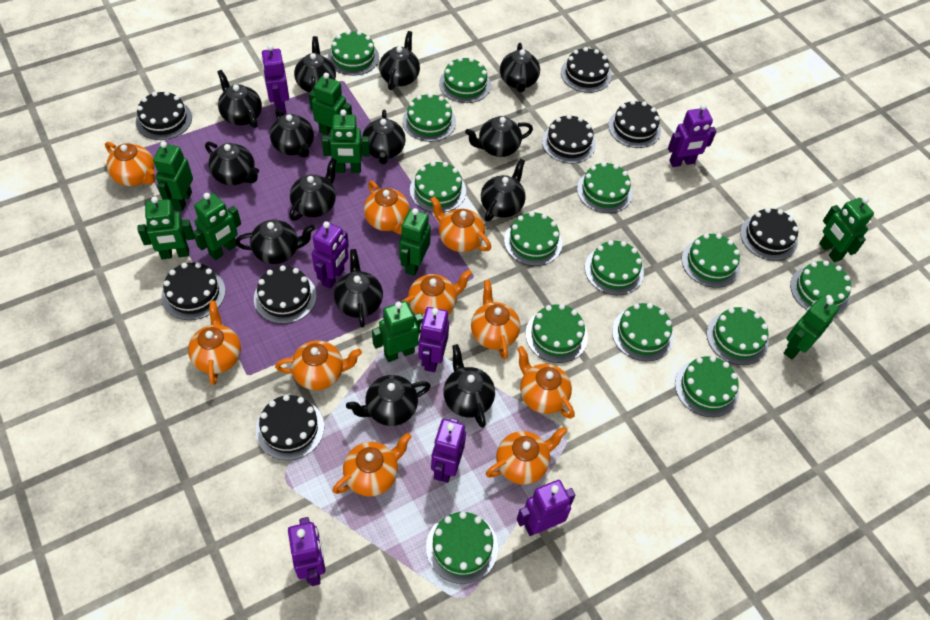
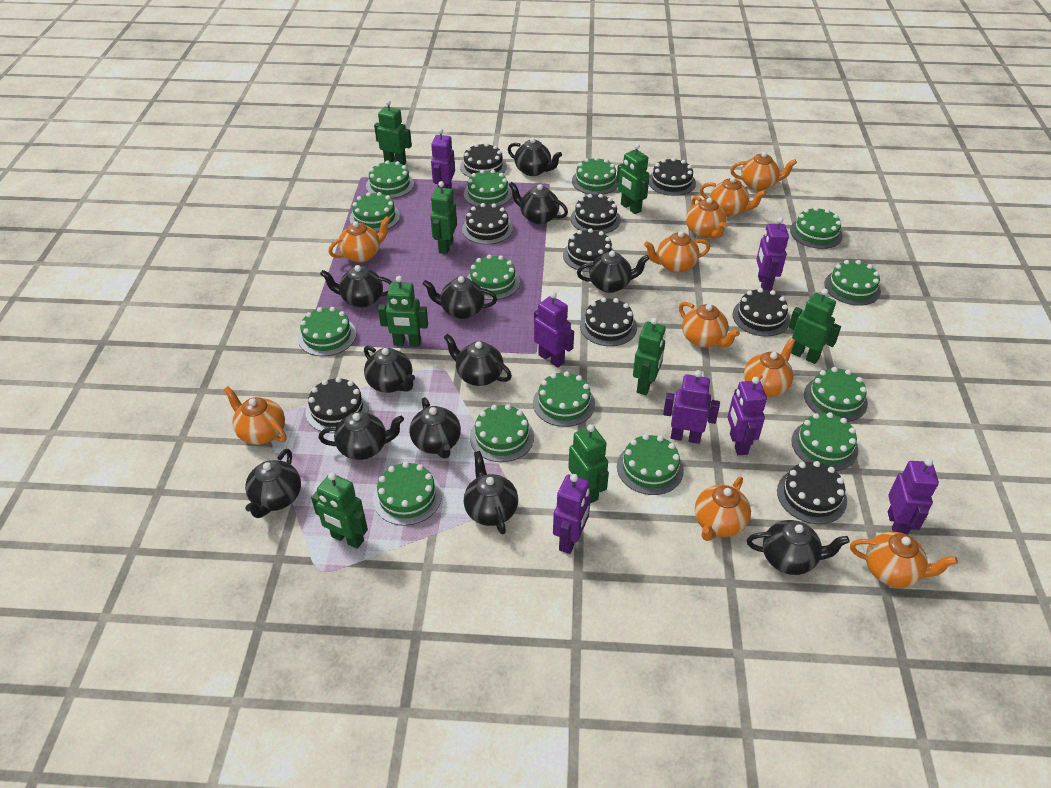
black cake: [136,91,192,140] [161,262,225,320] [254,265,317,324] [256,395,324,460] [542,114,596,164] [561,47,611,93] [608,100,661,148] [740,208,799,261] = 8 -> [305,377,369,433] [460,143,507,178] [462,203,513,245] [563,228,614,272] [571,194,621,234] [580,297,637,346] [649,158,696,196] [732,288,790,337] [777,461,847,524] = 9
black teapot: [205,142,259,185] [218,70,262,128] [235,220,315,264] [270,108,314,158] [289,158,337,221] [294,36,336,92] [334,249,383,327] [346,375,431,426] [362,110,406,164] [379,31,420,90] [443,344,495,428] [465,116,533,157] [481,159,526,221] [500,43,540,92] = 14 -> [245,449,301,518] [319,412,404,460] [320,265,392,308] [364,345,415,393] [409,397,461,459] [423,276,497,319] [444,333,512,386] [464,451,518,535] [508,138,562,176] [509,182,568,224] [577,251,650,293] [747,520,850,575] = 12
green robot: [138,196,194,259] [153,141,193,211] [193,193,241,260] [309,73,352,135] [322,109,370,173] [372,301,423,362] [399,208,431,276] [784,296,839,359] [819,197,874,263] = 9 -> [311,472,368,549] [374,100,412,165] [378,276,428,347] [430,181,457,254] [568,424,609,503] [616,144,650,214] [633,318,666,395] [789,289,841,364] = 8

